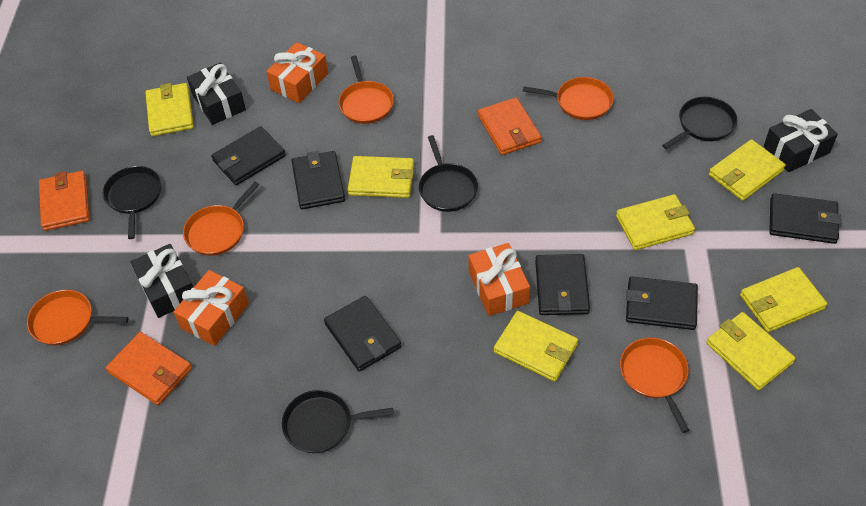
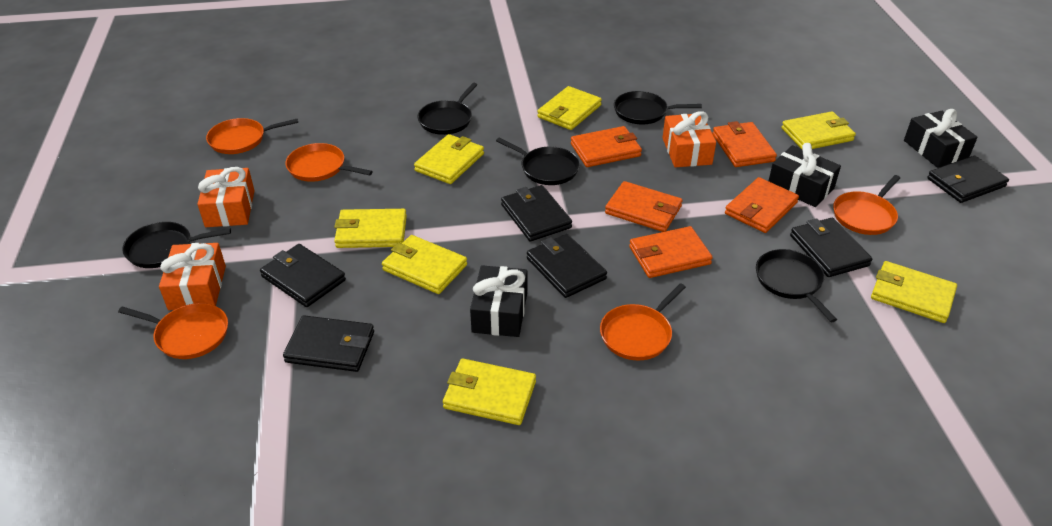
black pan: [103,166,161,239] [282,390,394,453] [419,135,478,212] [662,97,737,149] = 4 -> [122,222,231,268] [417,83,477,135] [496,137,580,185] [614,91,702,124] [756,249,837,322] = 5
orange wallet: [39,171,90,231] [106,332,192,405] [478,98,541,155] = 3 -> [571,126,642,167] [605,181,682,232] [629,226,713,278] [712,121,777,167] [725,177,799,233] = 5

